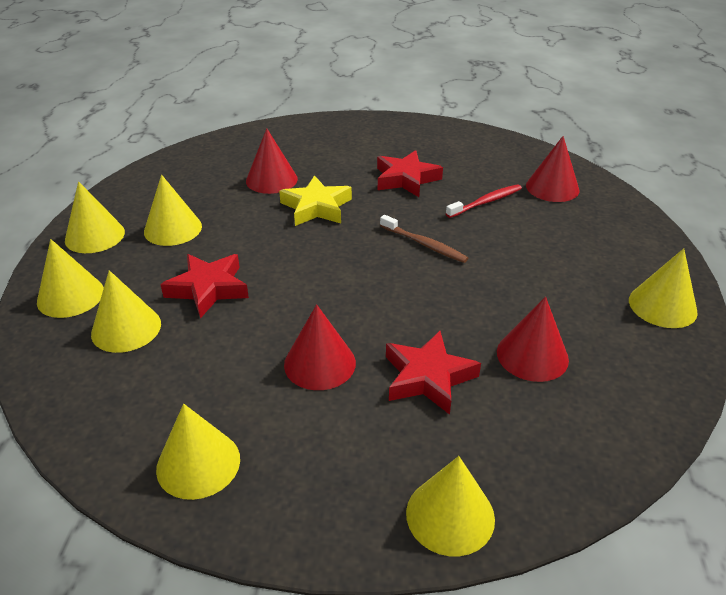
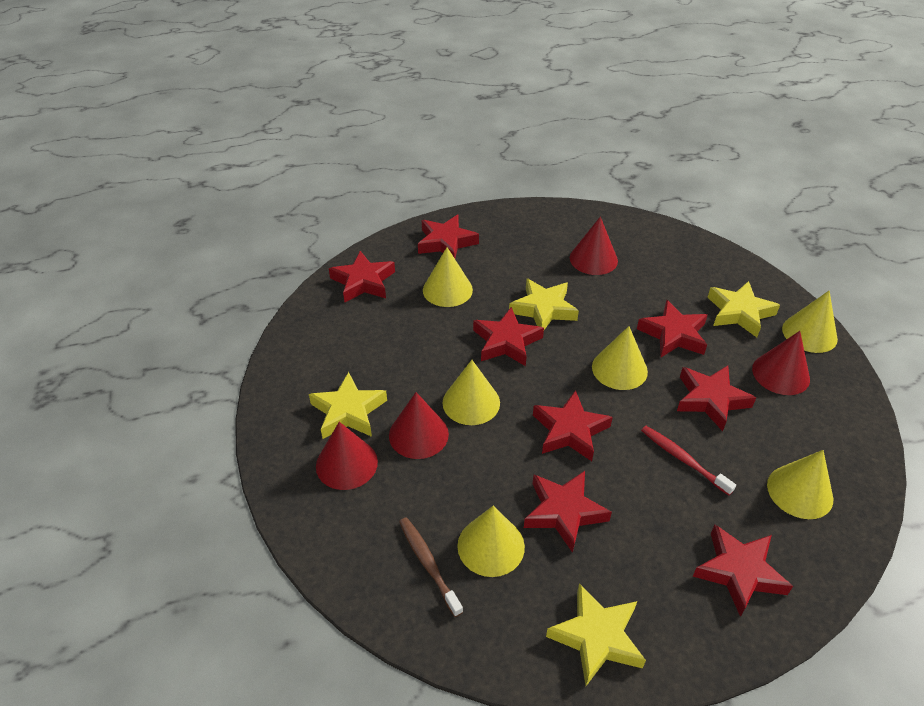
red star: [160,254,249,318] [377,150,443,197] [386,331,481,415] = 3 -> [329,251,395,302] [418,215,479,258] [473,307,544,366] [524,471,612,553] [533,390,613,461] [637,300,708,358] [677,365,756,431] [693,525,793,617] = 8
yellow cone: [37,239,104,318] [65,181,125,253] [91,270,161,353] [144,175,202,246] [156,404,240,500] [406,456,495,556] [629,248,698,328] = 7 -> [423,247,473,307] [443,360,500,425] [457,506,525,577] [592,326,648,390] [767,450,833,519] [782,291,838,353] = 6
yellow star: [279,175,352,226] = 1 -> [309,372,387,439] [509,278,579,330] [546,584,646,686] [708,281,780,337] = 4

